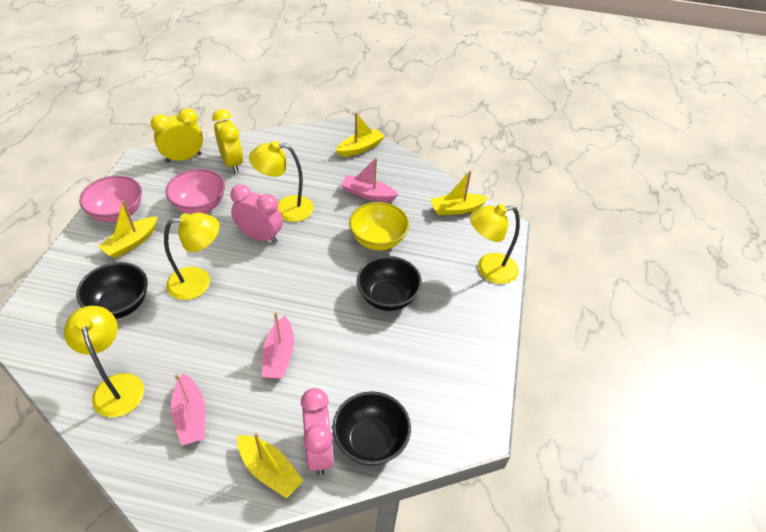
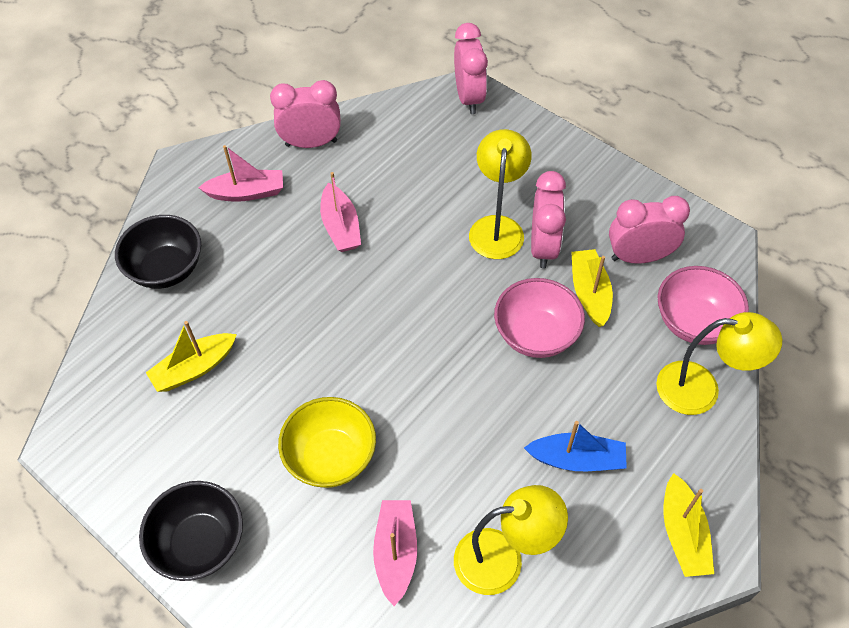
black bowl: [76,262,148,319] [332,391,411,466] [357,256,422,311] = 3 -> [115,215,201,289] [139,481,243,581] = 2
blue boat: none = 0 -> [524,421,627,471] = 1
pink clock: [231,184,283,244] [301,388,334,475] = 2 -> [270,80,341,148] [454,23,488,114] [531,171,566,268] [609,196,690,264] = 4
yellow boat: [98,200,158,258] [237,433,303,498] [336,112,385,157] [430,171,488,215] = 4 -> [146,321,237,392] [571,249,613,327] [663,473,714,577] = 3
yellow clock: [151,108,203,163] [212,109,243,173] = 2 -> none = 0
yellow lamp: [64,306,144,417] [164,213,219,300] [249,141,314,222] [470,204,520,284] = 4 -> [454,485,568,595] [469,129,532,259] [656,312,782,415] = 3

